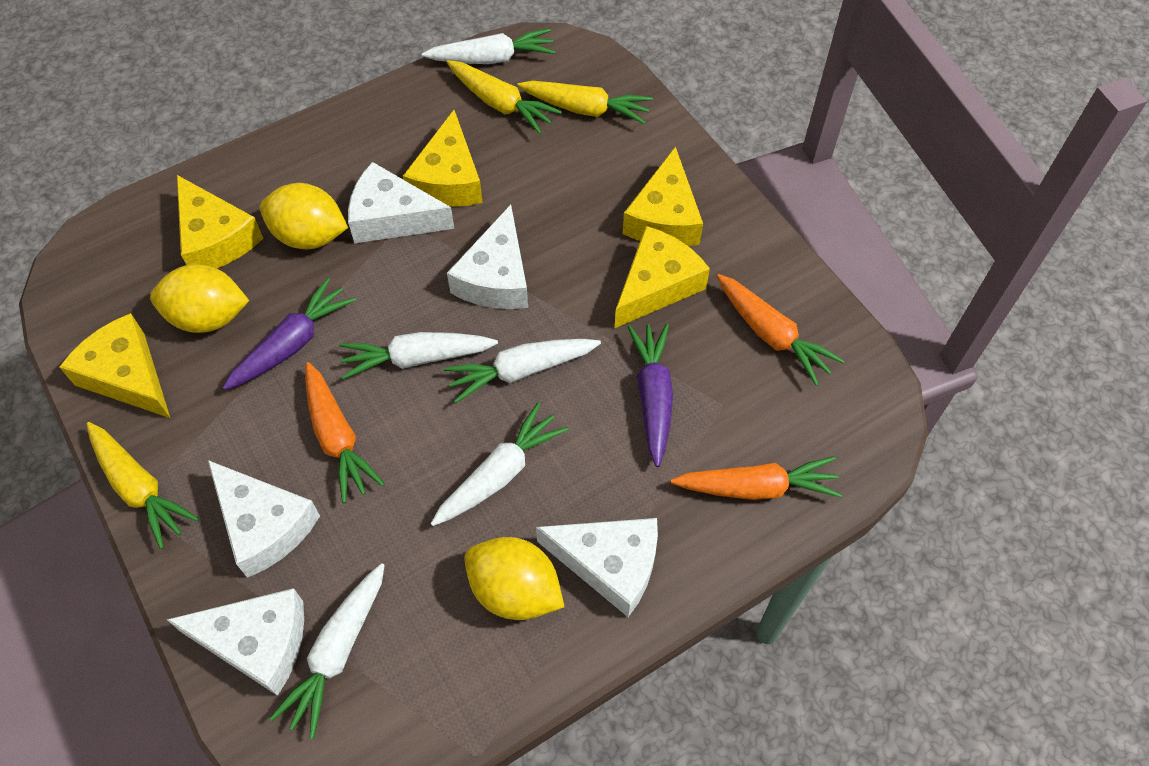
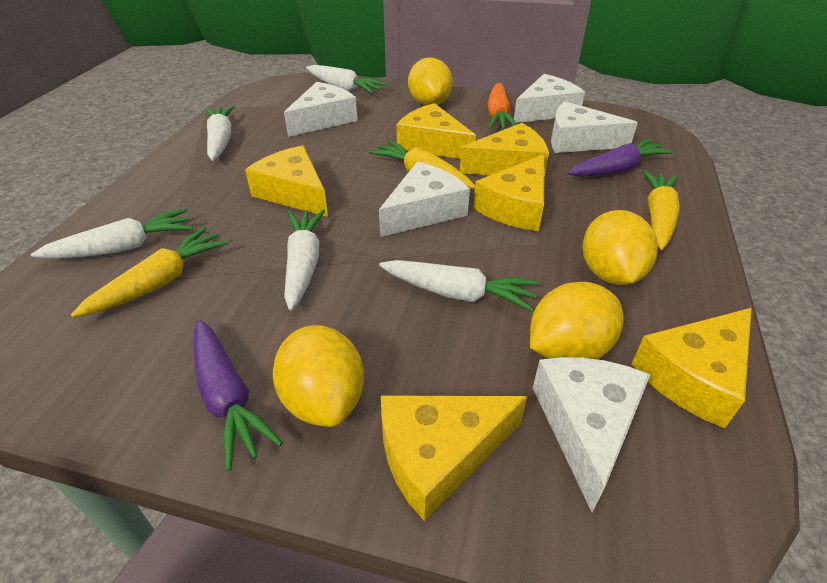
orange carrot: [305,362,385,503] [671,456,842,500] [717,274,844,386] = 3 -> [487,83,516,129] = 1
yellow cheese: [59,313,170,418] [177,175,263,269] [403,110,483,207] [615,226,710,328] [623,146,703,246] = 5 -> [245,146,328,217] [381,395,527,522] [396,103,476,159] [460,123,549,178] [473,154,544,231] [631,308,752,428] = 6
yellow lemon: [150,264,249,333] [260,183,348,249] [464,537,564,620] = 3 -> [273,325,364,427] [408,57,453,106] [530,282,624,359] [582,210,658,285] = 4

